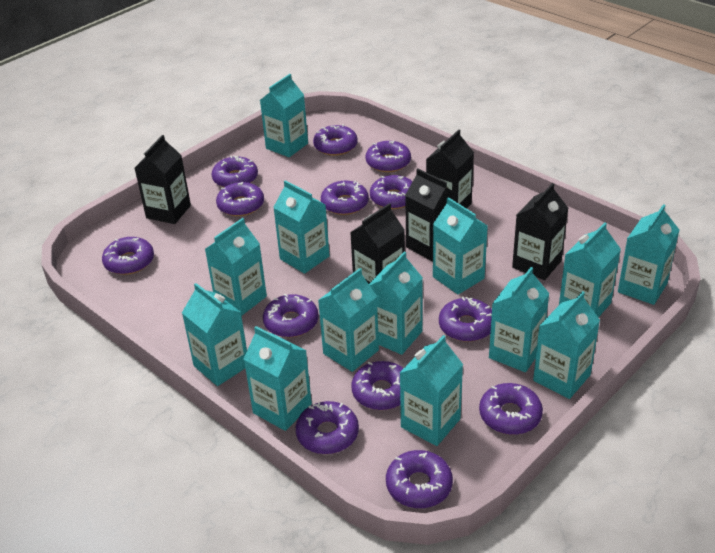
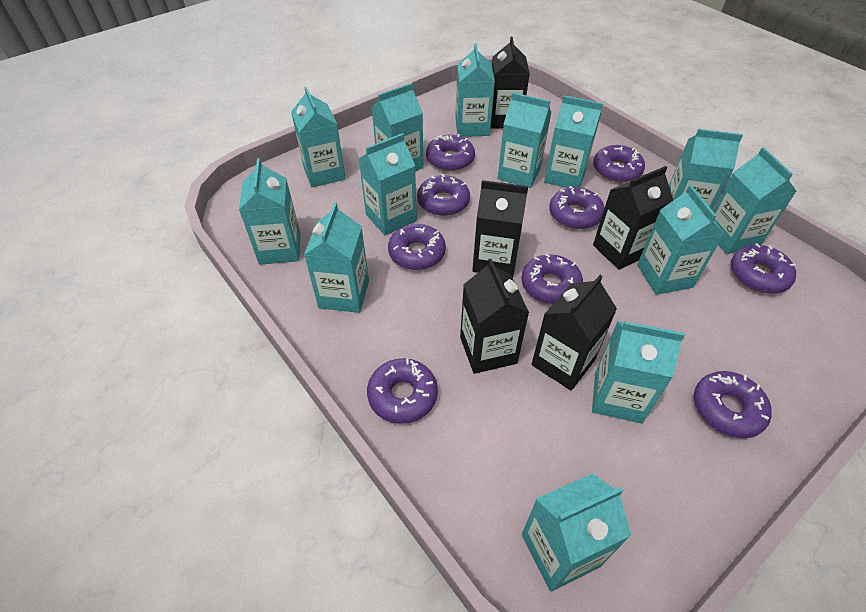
purple donut: [102,237,154,275] [212,156,258,187] [216,182,264,216] [263,294,319,337] [296,401,359,454] [313,124,357,156] [321,181,369,215] [351,361,404,410] [366,141,411,172] [370,175,413,209] [386,450,453,508] [439,297,492,342] [479,383,543,435] = 13 -> [367,358,438,424] [388,224,446,270] [417,174,470,216] [426,134,475,171] [521,254,583,304] [549,186,605,229] [593,145,645,182] [694,371,772,438] [731,243,796,294] = 9

